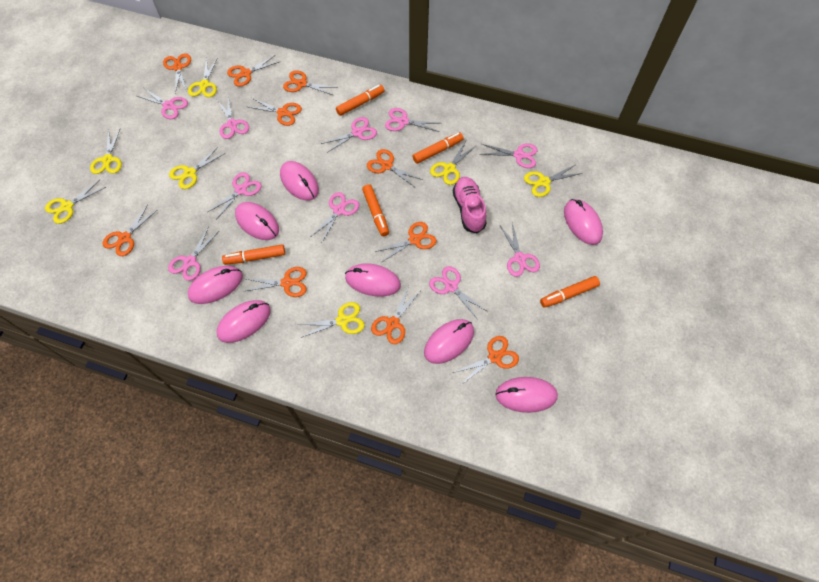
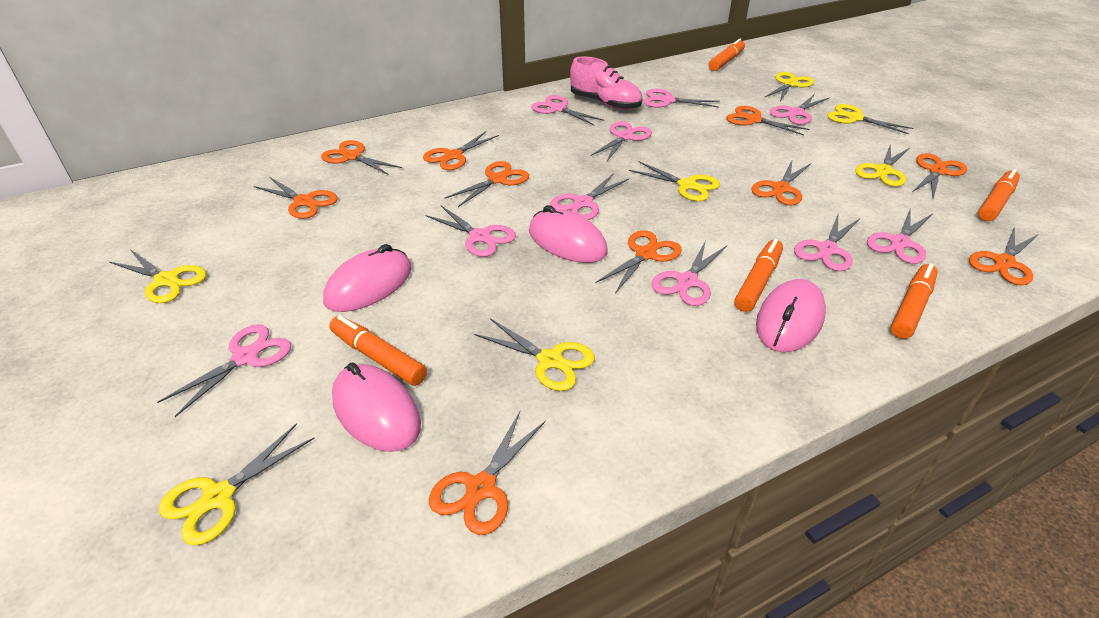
pink mouse: [188,266,243,304] [216,300,271,343] [235,202,279,240] [280,161,319,201] [345,264,401,297] [424,319,474,364] [495,377,558,413] [564,199,603,245] = 8 -> [323,244,412,312] [332,362,421,452] [529,205,608,263] [756,279,826,352] = 4

